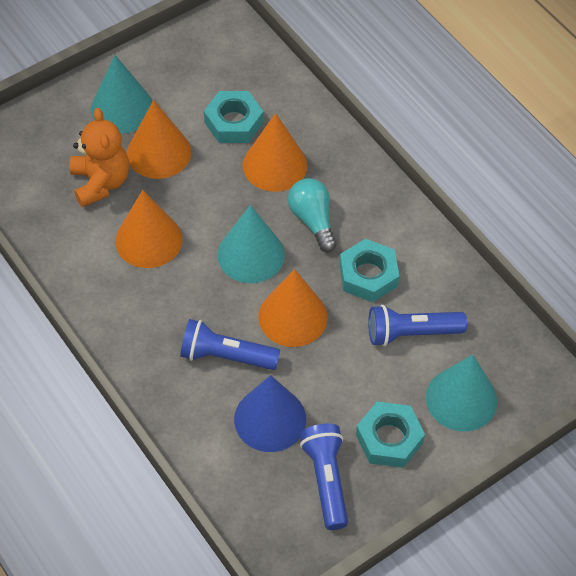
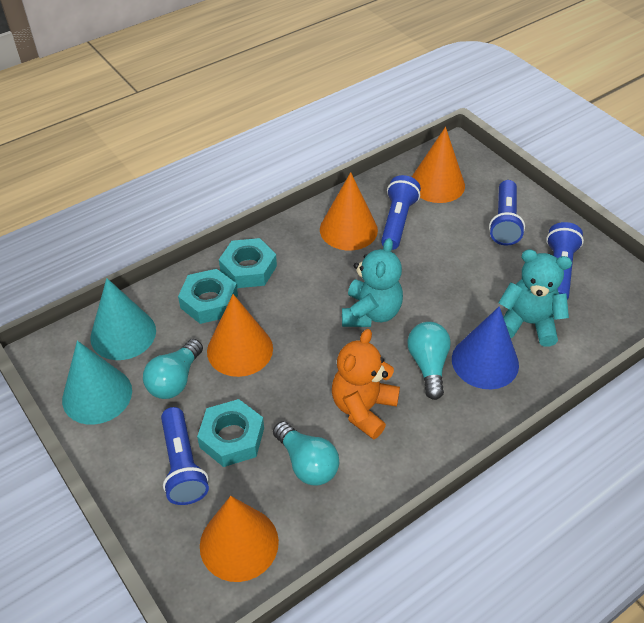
blue flashlight: [180,319,280,370] [300,424,348,530] [368,305,467,346] = 3 -> [161,407,209,505] [381,175,421,250] [489,180,525,246] [546,222,584,299] = 4
turquoise cone: [91,55,153,134] [217,205,285,283] [426,355,497,432] = 3 -> [62,341,132,425] [90,278,156,360] = 2
turquoise light bulb: [288,178,337,252] = 1 -> [143,339,203,399] [273,421,339,485] [407,322,451,400] = 3
turquoise teddy bear: none = 0 -> [342,238,403,327] [498,249,572,347] = 2

